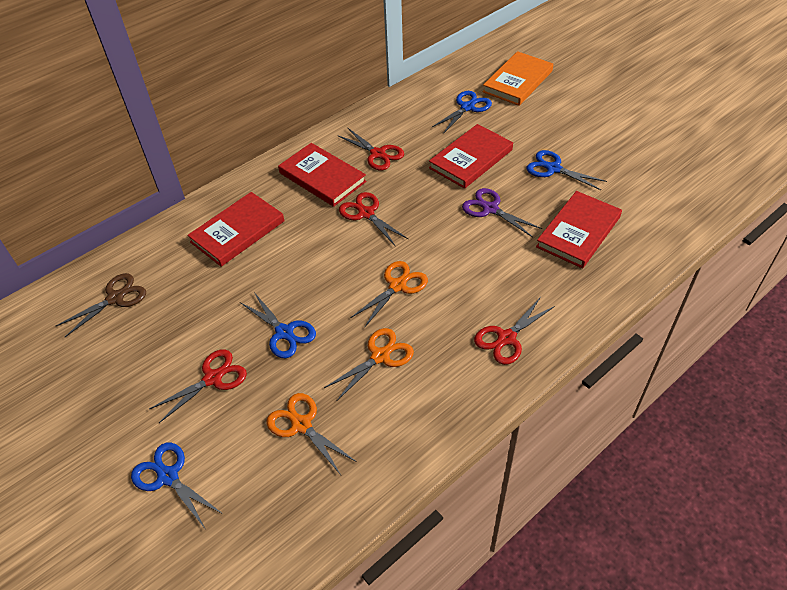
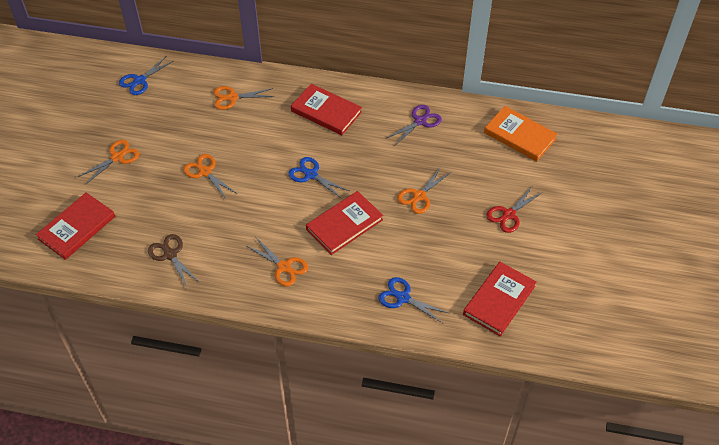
blue scissors: [131,443,223,530] [240,292,316,358] [432,91,492,134] [527,150,607,190] = 4 -> [119,57,174,95] [288,157,349,199] [378,277,448,323] = 3
orange scissors: [267,393,357,475] [324,328,414,401] [351,261,428,328] = 3 -> [78,140,140,185] [183,154,236,200] [213,86,274,110] [247,238,308,287] [397,167,451,214] = 5
red scissors: [149,349,247,423] [337,127,404,170] [339,192,408,247] [474,297,555,365] = 4 -> [486,187,543,233] = 1

